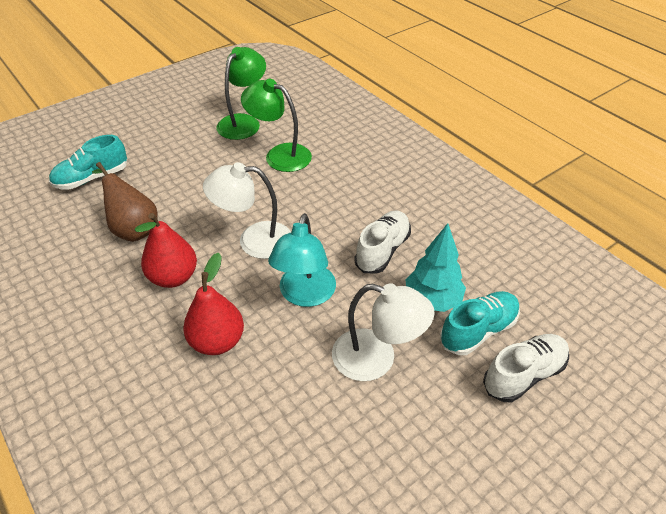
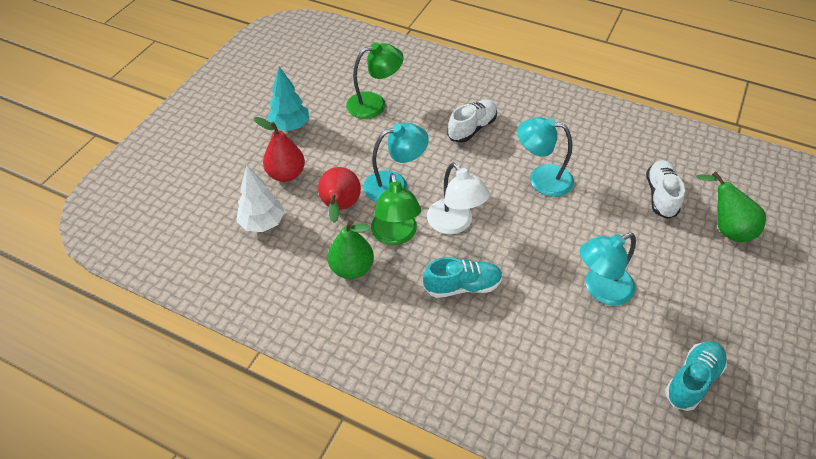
brown pear: [92,162,157,242] = 1 -> none = 0
green pear: none = 0 -> [328,220,374,279] [696,171,766,243] = 2
turquoise lamp: [268,213,336,307] = 1 -> [363,123,429,202] [517,117,574,197] [580,233,636,305] = 3
white lamp: [203,162,291,259] [332,283,435,381] = 2 -> [427,162,490,234] = 1
white tree: none = 0 -> [236,166,285,232] = 1

